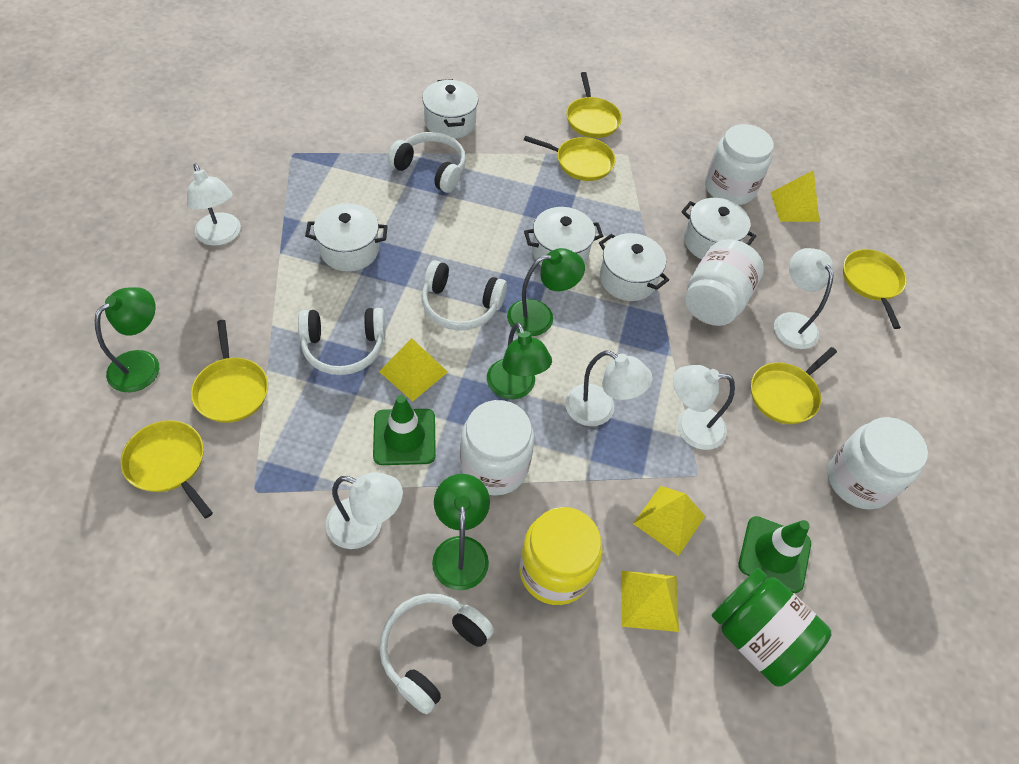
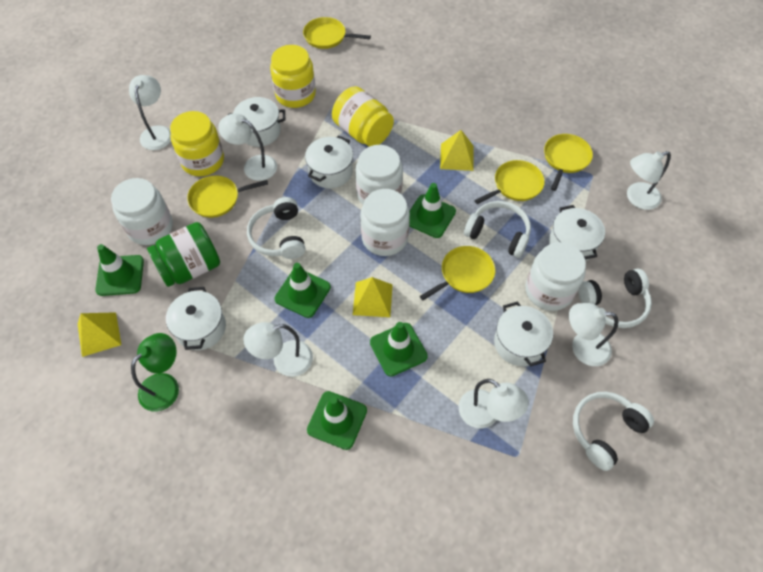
green lamp: [95,287,159,392] [432,474,490,591] [487,322,552,399] [507,248,585,336] = 4 -> [131,333,179,411] = 1
green traffic cone: [373,395,436,465] [738,516,811,593] = 2 -> [95,244,144,296] [275,263,331,318] [307,391,367,450] [370,322,428,377] [409,183,456,238] = 5
white lamp: [187,164,241,246] [326,472,403,549] [565,350,653,426] [673,365,735,450] [774,248,834,349] = 5 -> [129,75,171,150] [218,113,277,181] [243,322,313,377] [459,379,529,429] [569,303,618,366] [627,151,671,210] = 6
yellow jar: [519,507,603,605] = 1 -> [170,111,224,176] [270,45,316,108] [332,86,394,147] = 3
yellow pan: [121,420,213,518] [191,320,268,423] [524,136,615,181] [566,72,622,138] [751,347,837,424] [843,249,907,329] = 6 -> [187,176,268,218] [303,17,371,49] [420,246,496,300] [474,160,545,204] [544,134,593,191] = 5
yellow pyramid: [379,338,448,401] [622,571,679,632] [633,486,705,556] [771,170,819,222] = 4 -> [78,312,121,357] [353,277,393,317] [440,130,473,171] = 3

